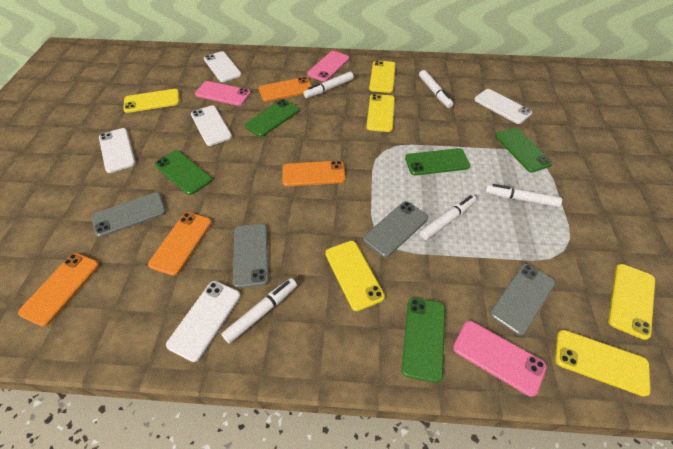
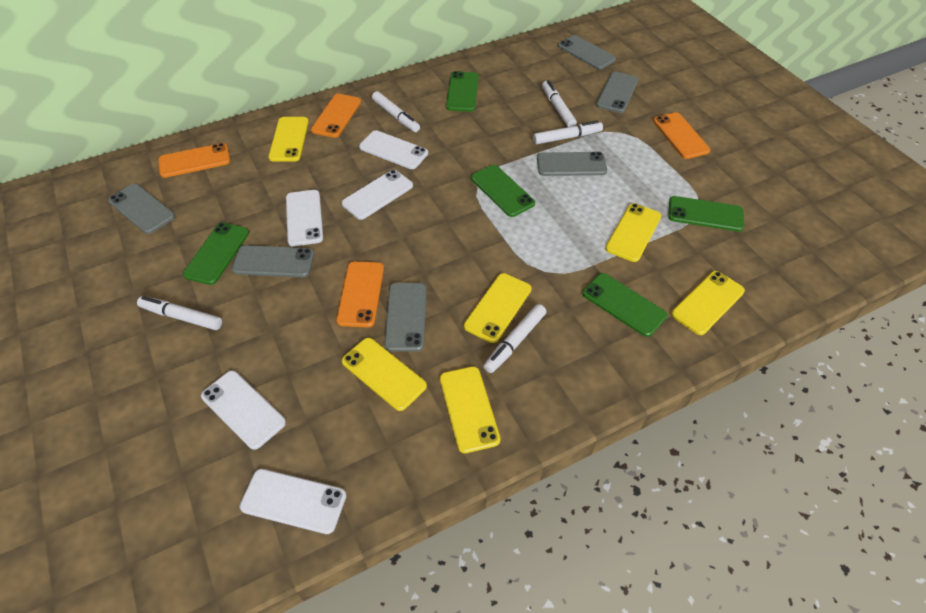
grey phone: [92,192,166,237] [233,224,269,288] [363,201,428,257] [490,264,556,336] = 4 -> [108,184,175,234] [232,245,314,277] [384,283,427,351] [537,152,607,176] [558,35,616,70] [596,72,638,113] = 6
pink phone: [195,81,251,106] [307,51,350,82] [453,321,547,397] = 3 -> none = 0

